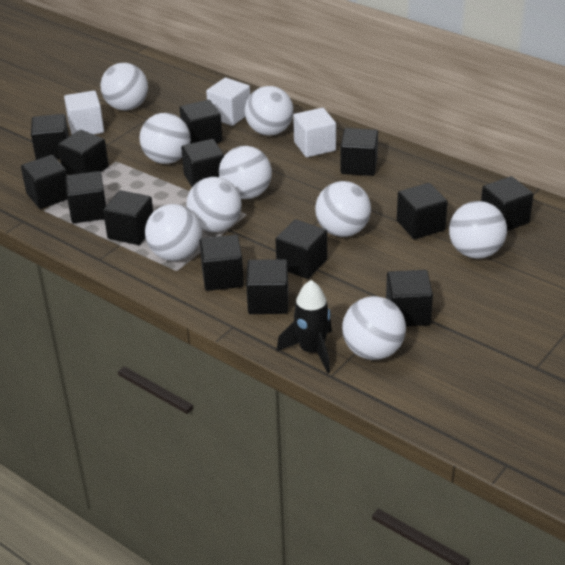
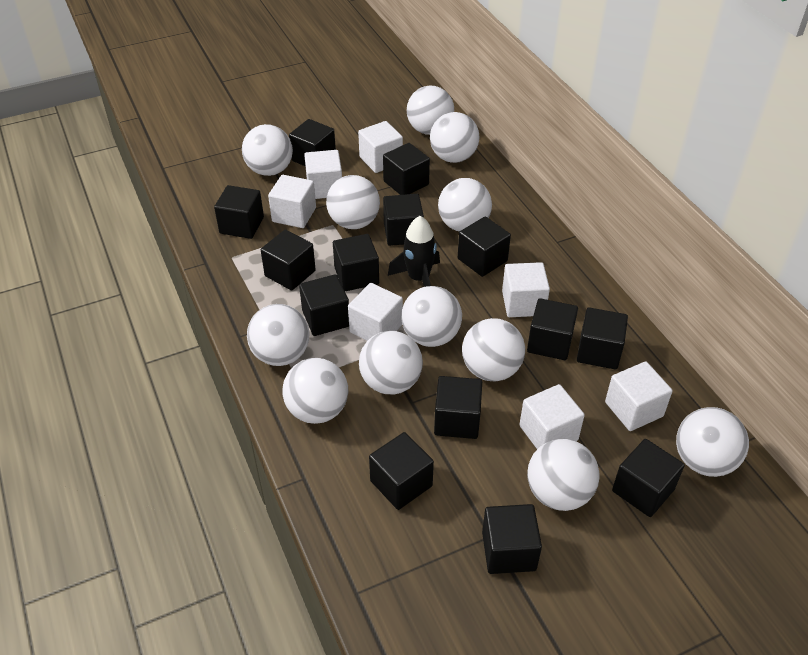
white ball: [100,63,148,110] [139,113,191,164] [145,204,202,261] [186,177,242,232] [219,146,272,199] [245,86,294,135] [315,181,371,237] [342,296,406,360] [449,201,507,259] = 9 -> [242,124,293,176] [247,304,310,366] [283,358,348,424] [326,175,380,229] [359,331,423,394] [401,286,462,347] [407,86,454,135] [430,112,479,163] [438,178,492,232] [462,318,525,382] [527,439,600,511] [676,407,749,477] = 12
white cube: [64,91,104,135] [206,78,250,126] [293,108,336,157] = 3 -> [268,175,316,228] [304,150,342,199] [348,283,403,341] [358,121,403,173] [502,262,550,317] [520,384,585,449] [605,361,673,431] = 7

